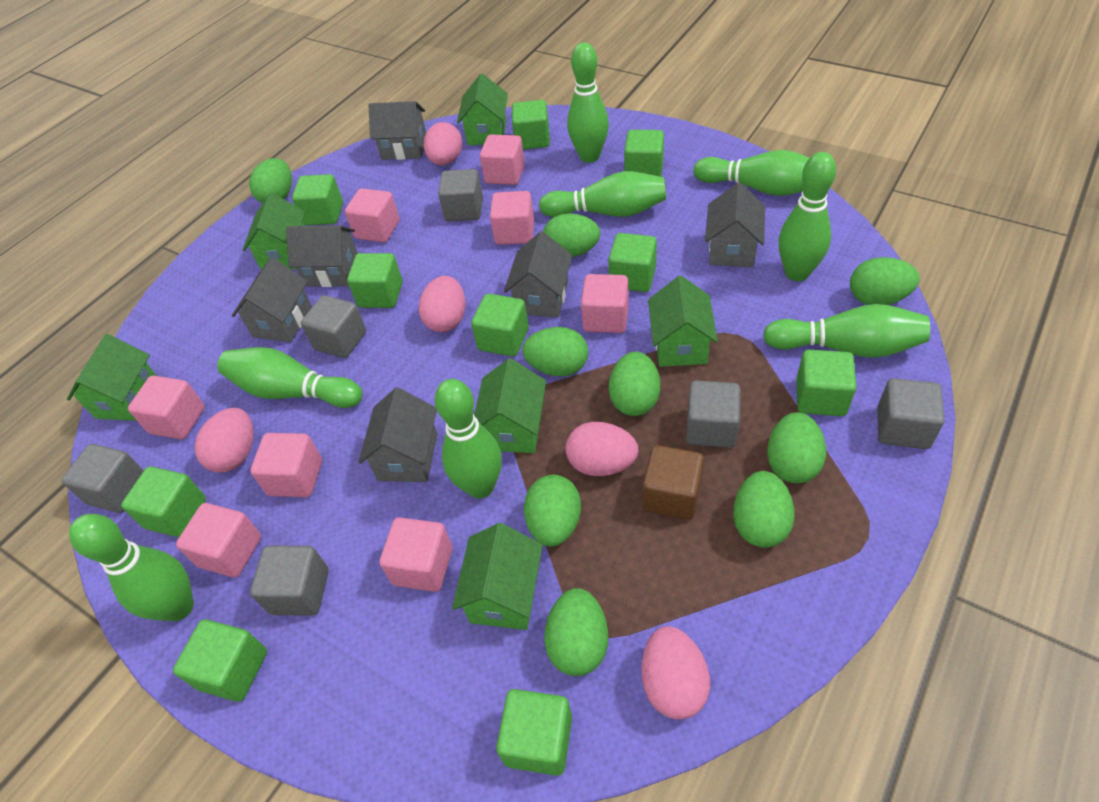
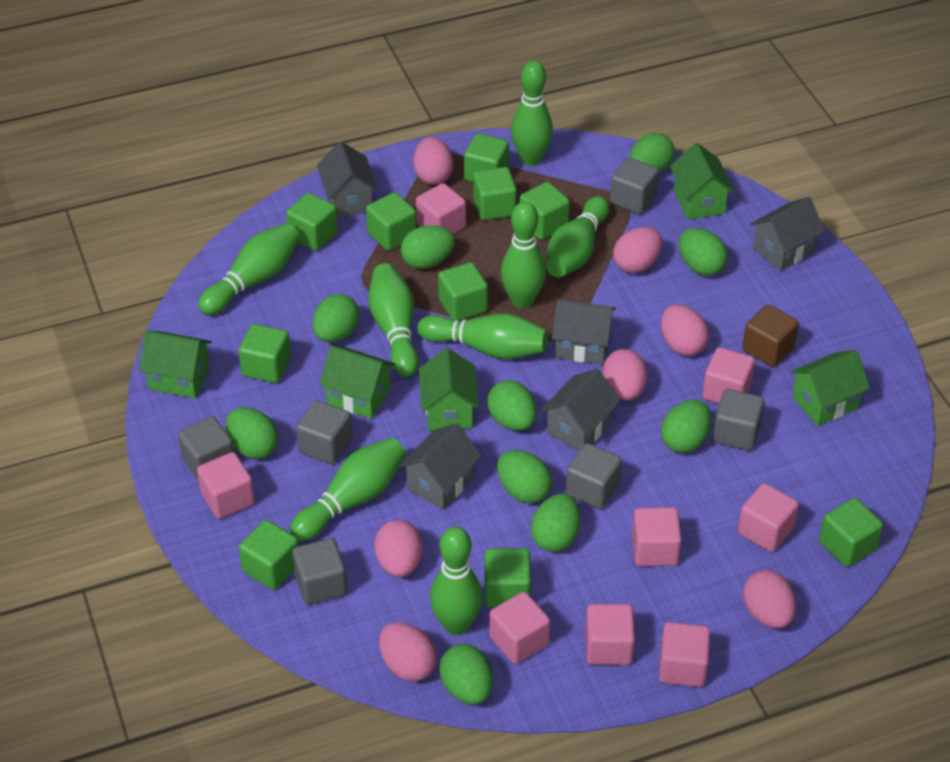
green egg: [249,158,292,203] [522,327,588,376] [524,474,581,547] [543,213,600,257] [544,588,608,676] [609,352,660,416] [733,471,795,548] [767,412,826,483] [850,257,920,305] = 9 -> [226,407,279,459] [313,294,360,342] [401,225,455,269] [439,644,493,705] [487,380,537,431] [497,450,552,503] [531,494,580,552] [629,133,675,173] [661,400,711,453] [679,228,728,276] = 10
green house: [67,334,157,421] [243,192,305,270] [452,523,542,630] [457,74,508,145] [474,359,546,453] [648,275,718,367] = 6 -> [139,331,212,398] [319,346,395,419] [419,348,479,431] [670,143,734,220] [790,350,870,426] = 5
grey house: [232,258,312,342] [286,225,358,287] [358,388,437,482] [369,101,426,160] [504,231,572,318] [705,182,765,268] = 6 -> [317,142,378,218] [399,423,481,510] [541,369,620,451] [552,299,616,365] [750,197,825,271] = 5
pink egg: [195,408,254,472] [419,276,466,332] [424,122,462,165] [566,422,639,476] [642,626,710,719] = 5 -> [374,520,423,577] [379,622,437,682] [413,137,454,185] [603,349,647,401] [613,227,662,273] [661,305,709,356] [743,570,796,628] = 7

